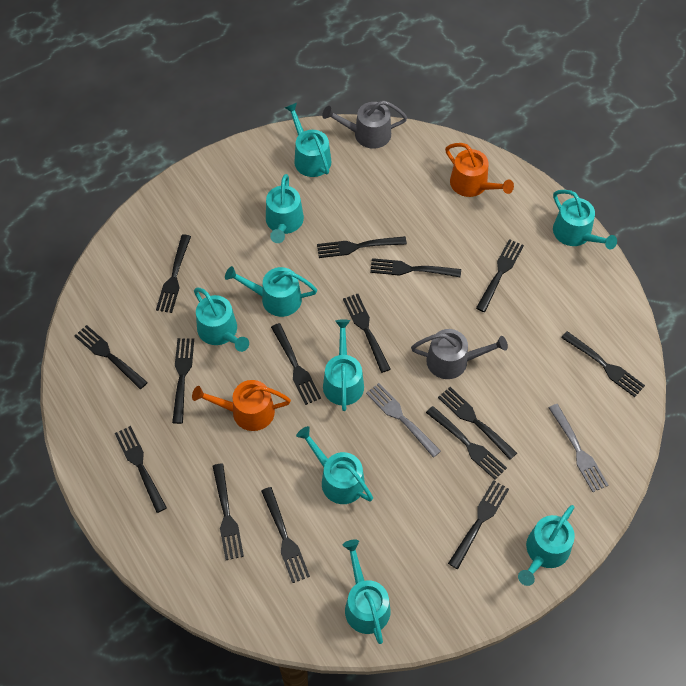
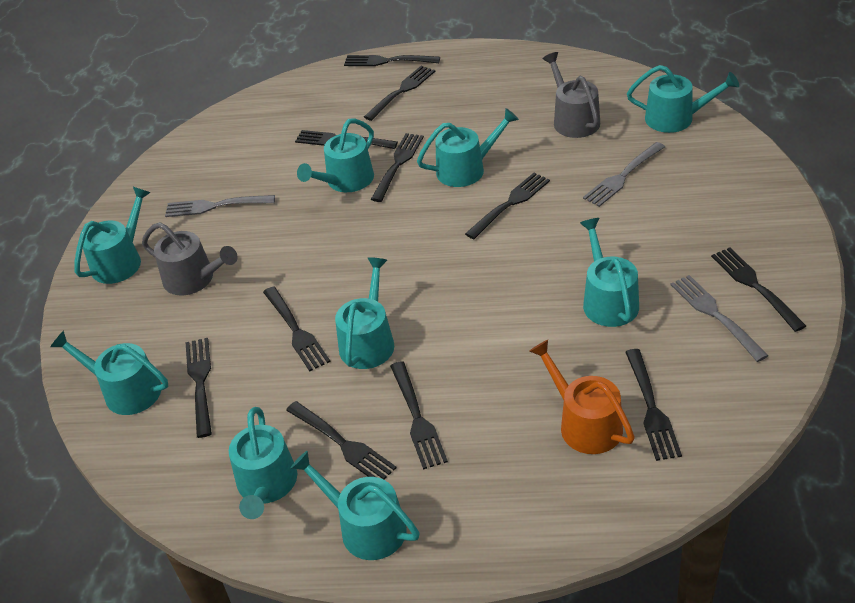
black fork: [74,325,148,389] [115,426,167,513] [156,234,191,313] [172,338,194,424] [212,463,244,560] [261,487,310,583] [271,323,321,405] [317,236,407,258] [343,294,391,373] [370,258,461,278] [426,406,507,480] [438,387,517,460] [448,480,509,569] [476,239,524,312] [561,331,645,397] = 15 -> [185,338,212,438] [263,286,330,371] [286,401,397,480] [295,130,398,149] [344,55,440,66] [364,66,435,121] [371,133,424,202] [390,361,448,470] [465,173,550,239] [625,349,682,461] [711,248,806,332] = 11
grey fork: [366,383,441,458] [549,404,608,492] = 2 -> [165,195,275,217] [583,142,665,207] [670,275,769,362] = 3
orange watering can: [192,380,291,431] [445,143,514,197] = 2 -> [529,340,635,454] = 1

